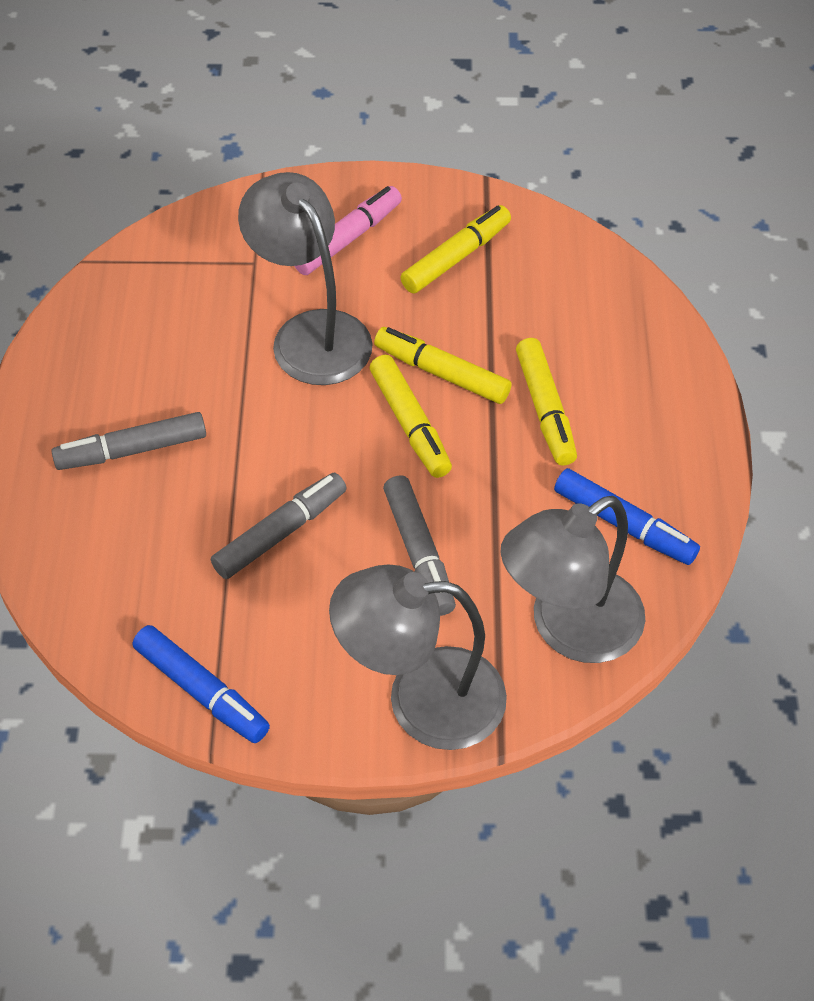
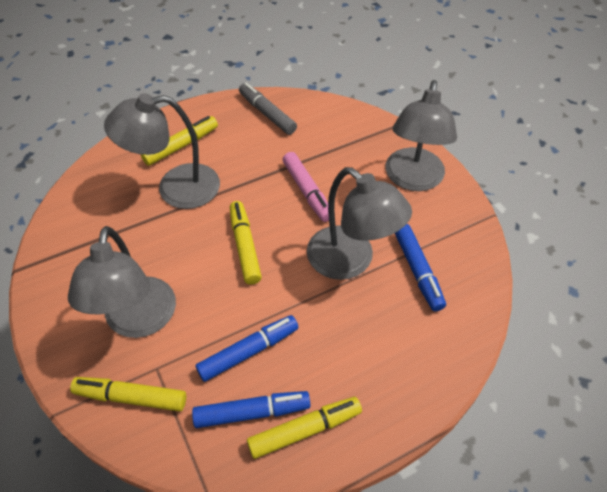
blue marker: [133,625,270,743] [554,468,700,565] = 2 -> [192,391,310,428] [195,315,299,382] [395,224,446,312] = 3
grey lamp: [238,172,373,385] [329,565,507,750] [500,496,645,663] = 3 -> [68,226,176,338] [104,94,220,209] [307,167,412,280] [385,80,457,191] = 4
grey marker: [51,412,206,470] [211,472,346,579] [383,475,456,616] = 3 -> [239,83,297,135] = 1

